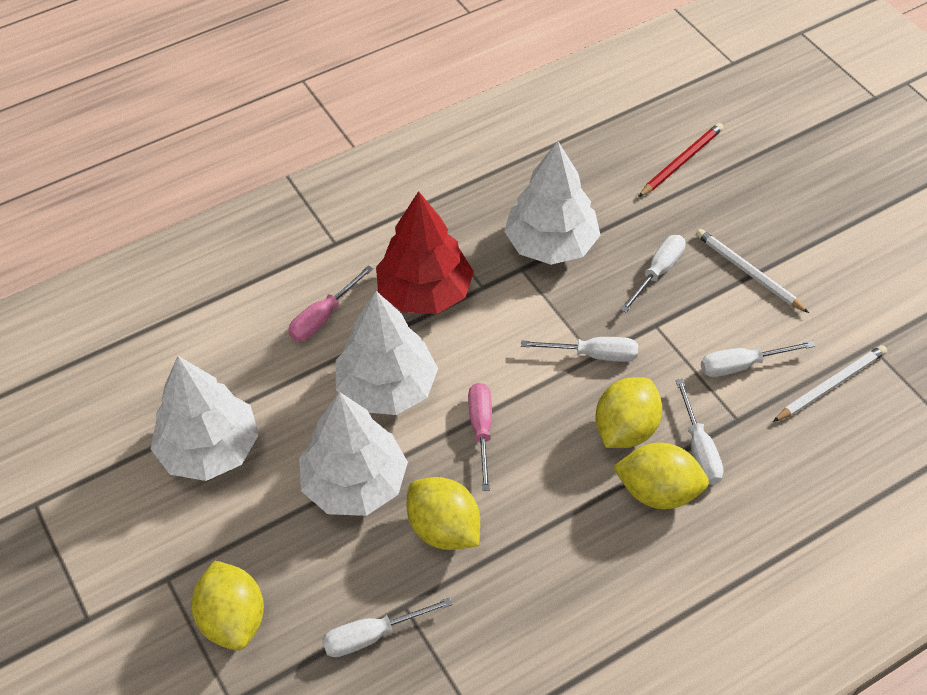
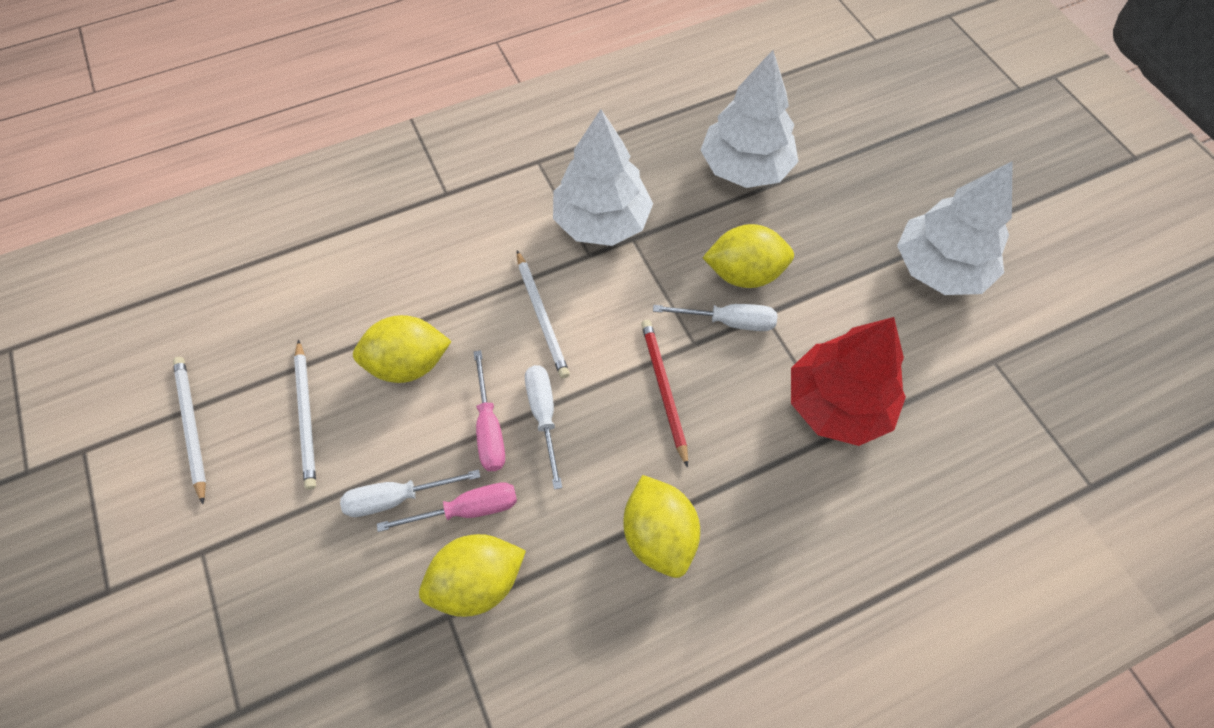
white pencil: [696,229,809,313] [773,345,887,422] = 2 -> [173,357,206,504] [294,339,316,490] [517,250,570,378] = 3
white screwdriver: [322,597,453,657] [521,337,638,362] [620,235,686,313] [675,379,724,485] [701,341,815,377] = 5 -> [340,470,480,517] [525,365,562,490] [653,304,777,331] = 3
white tree: [151,356,259,481] [299,392,408,516] [336,291,438,415] [504,141,601,265] = 4 -> [553,109,653,246] [701,50,799,188] [897,161,1013,295] = 3

